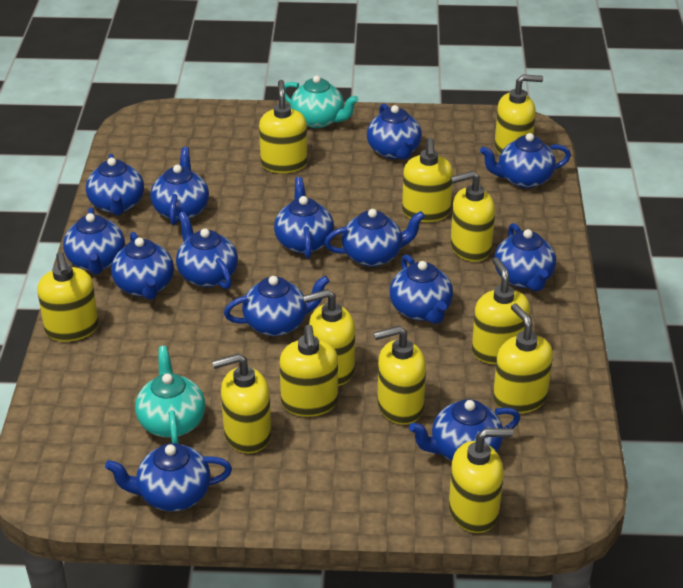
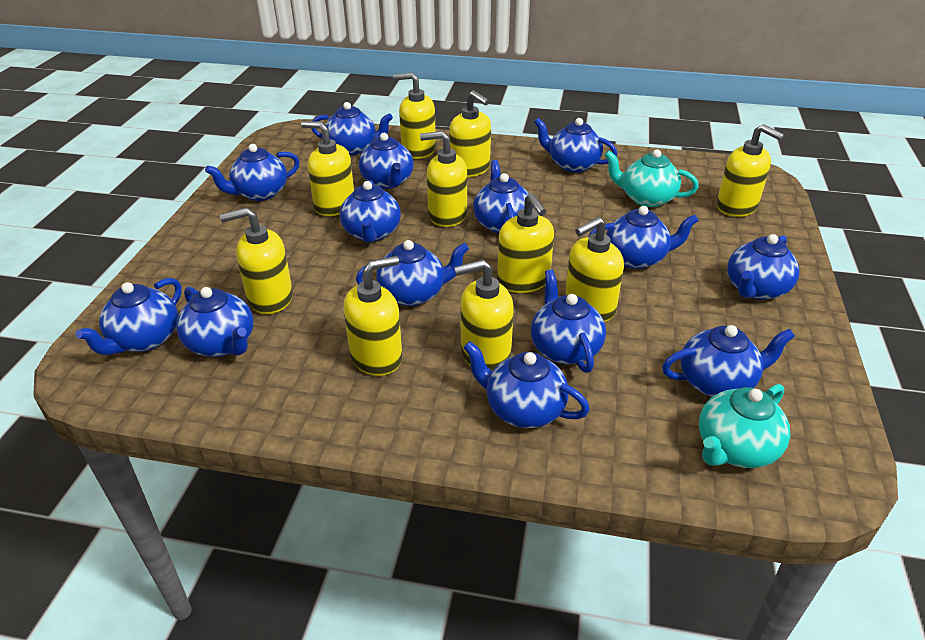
yellow soap dispenser: [38,252,99,342] [212,353,271,453] [259,80,307,173] [280,325,338,417] [303,289,355,386] [374,326,426,425] [402,138,453,222] [449,428,513,533] [450,171,495,262] [472,257,530,364] [493,304,553,413] [495,74,543,154] = 12 -> [220,208,293,314] [301,121,354,216] [344,256,402,376] [393,73,436,159] [420,131,467,227] [449,90,491,177] [454,259,514,371] [497,193,554,293] [565,217,624,322] [717,124,785,217] = 10

